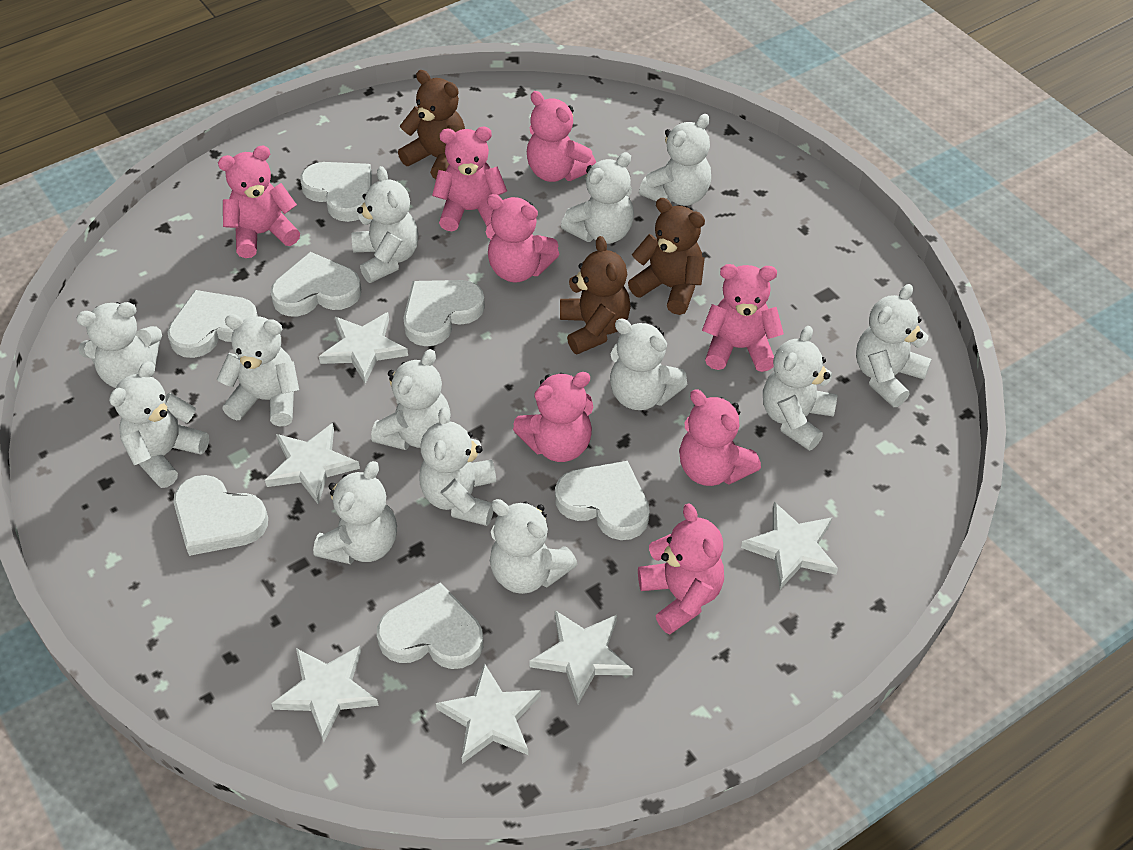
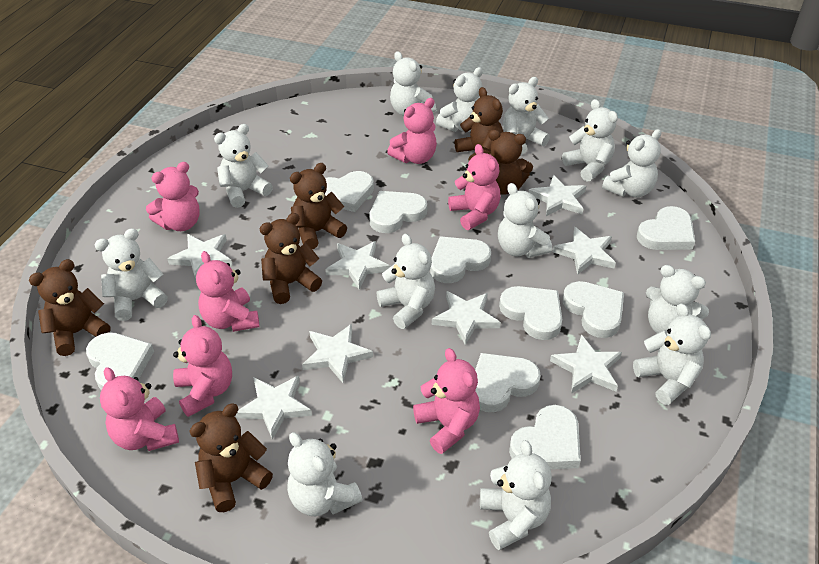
brown teddy bear: [398,70,465,179] [560,236,631,354] [628,198,705,315] = 3 -> [29,259,110,356] [189,404,273,512] [259,213,322,304] [290,163,347,249] [455,87,503,161] [488,130,533,195] = 6
pink teddy bear: [218,146,300,258] [432,127,507,231] [486,194,559,282] [513,372,593,462] [527,91,596,182] [638,504,724,634] [679,389,761,486] [702,264,784,372] = 8 -> [100,367,179,451] [146,162,200,231] [173,315,232,417] [196,251,260,332] [387,98,437,164] [413,348,480,454] [448,144,501,230] = 7
white heart: [167,290,258,358] [174,475,268,556] [270,252,361,316] [300,162,372,222] [377,583,483,669] [404,280,485,346] [555,461,650,540] = 7 -> [86,332,154,390] [324,171,374,212] [369,191,427,233] [430,237,491,283] [475,353,541,412] [499,286,562,340] [509,405,581,469] [563,281,624,338] [637,206,695,250] = 9
white star: [265,423,360,505] [271,646,379,742] [319,312,408,384] [436,663,541,764] [529,610,633,704] [741,502,838,589] = 6 -> [167,234,232,279] [236,376,312,440] [302,324,373,383] [325,241,390,289] [432,291,501,345] [528,175,586,216] [550,334,622,394] [553,227,616,275] = 8

